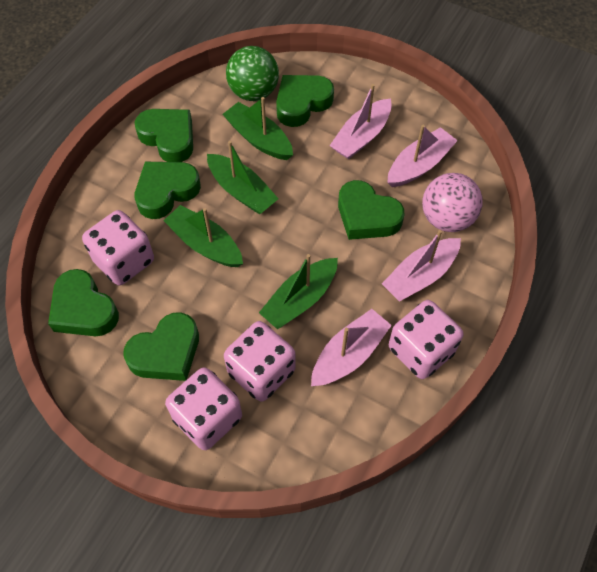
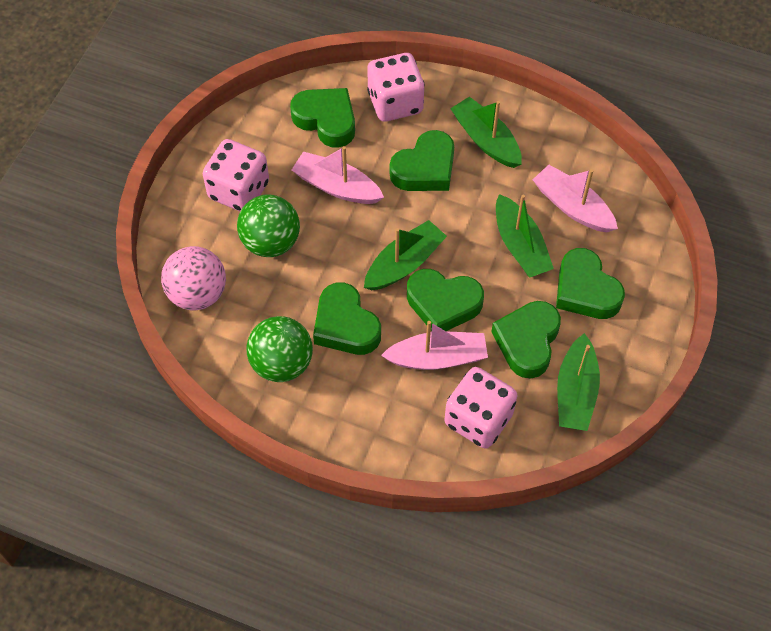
green ball: [226,46,279,101] = 1 -> [237,194,300,257] [247,316,313,382] = 2
pink boat: [311,309,392,386] [329,84,392,159] [382,230,461,302] [387,125,458,187] = 4 -> [292,146,384,204] [381,321,488,370] [533,165,618,232] = 3
pink dice: [82,210,154,285] [165,367,242,450] [224,321,296,402] [389,300,464,379] = 4 -> [203,139,269,212] [367,53,425,122] [445,367,517,449] = 3

